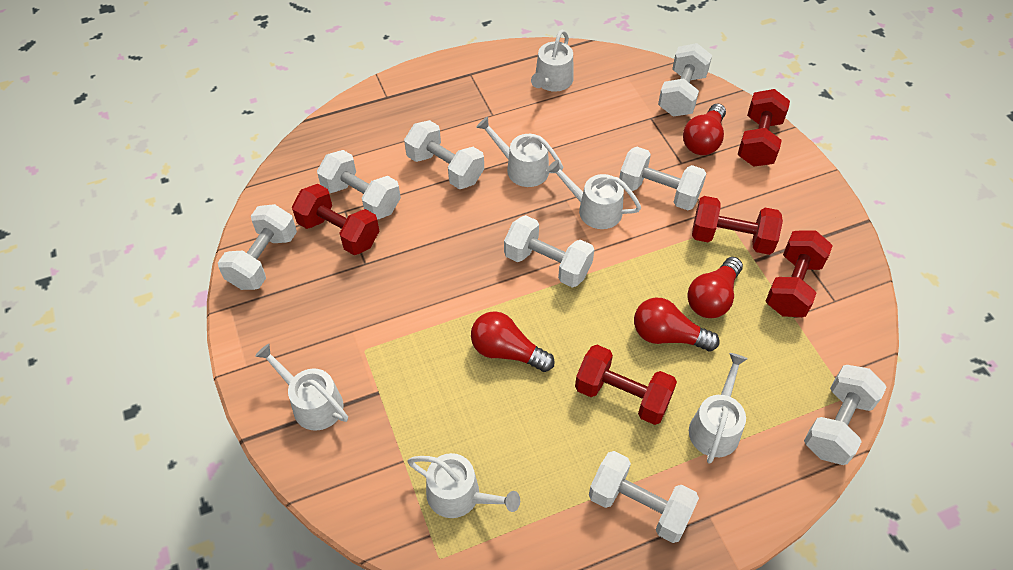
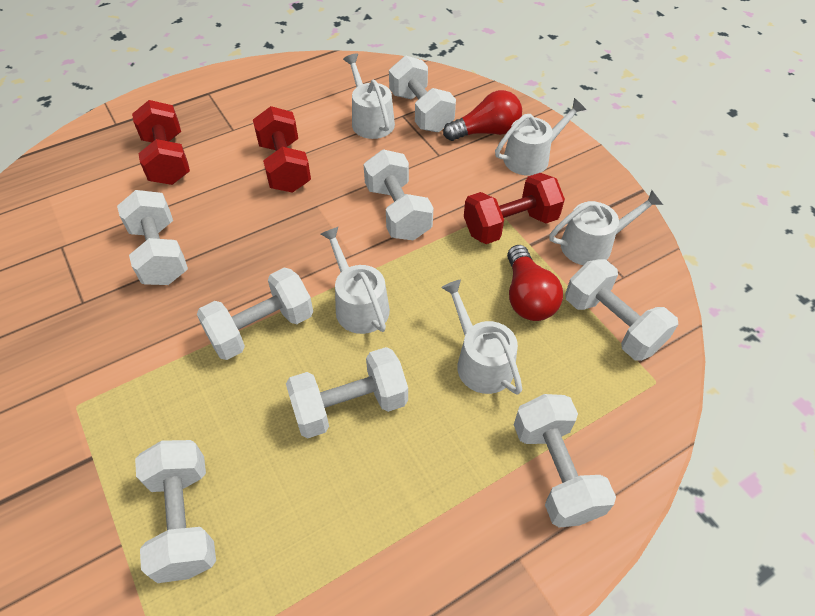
red dumbbell: [292,184,379,255] [575,345,677,425] [692,196,783,255] [738,89,790,167] [766,231,833,317] = 5 -> [132,100,190,185] [253,106,311,193] [464,173,565,244] = 3
red light bulb: [471,311,555,372] [634,298,720,351] [683,103,726,155] [687,257,743,318] = 4 -> [443,90,522,141] [507,245,563,321] = 2
white watering can: [255,344,348,431] [408,453,520,518] [476,117,563,187] [531,30,574,92] [547,160,641,229] [689,353,748,464] = 6 -> [321,226,390,334] [343,54,395,139] [441,280,523,395] [495,98,586,176] [549,190,663,265] = 5

